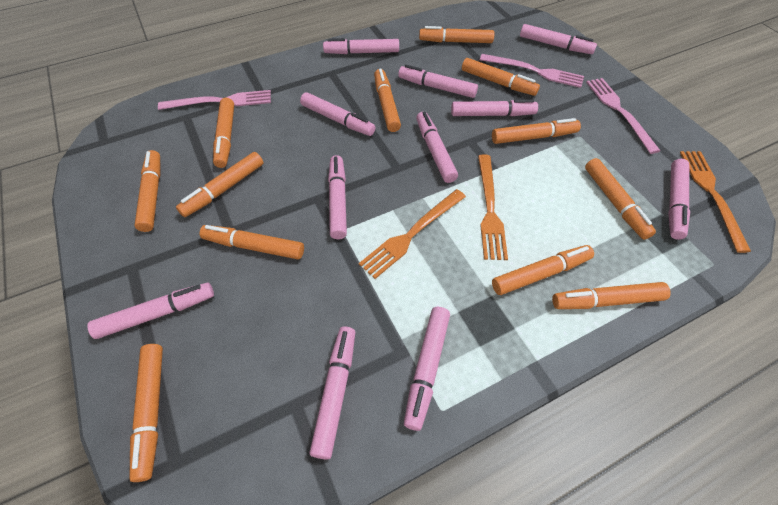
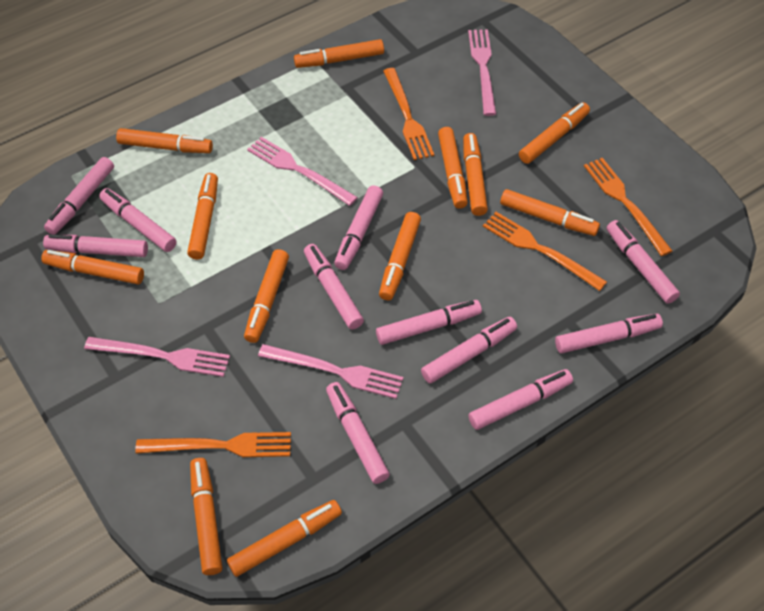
orange fork: [359,189,466,279] [478,155,508,260] [680,151,751,253] = 3 -> [135,432,291,457] [383,68,434,160] [483,212,607,291] [584,158,672,256] = 4
pink fork: [158,90,271,110] [480,54,584,88] [586,78,660,154] = 3 -> [84,337,230,377] [247,137,358,206] [258,344,403,399] [468,29,496,116] = 4

